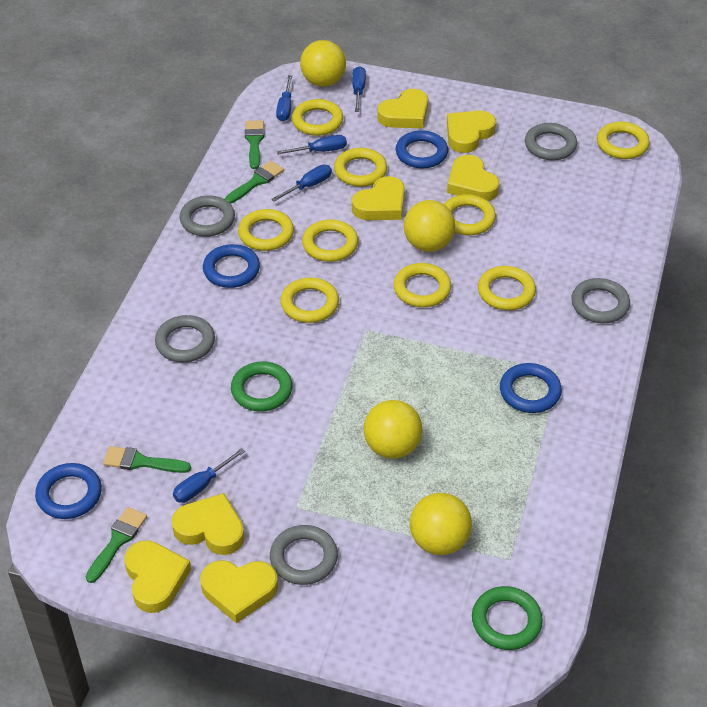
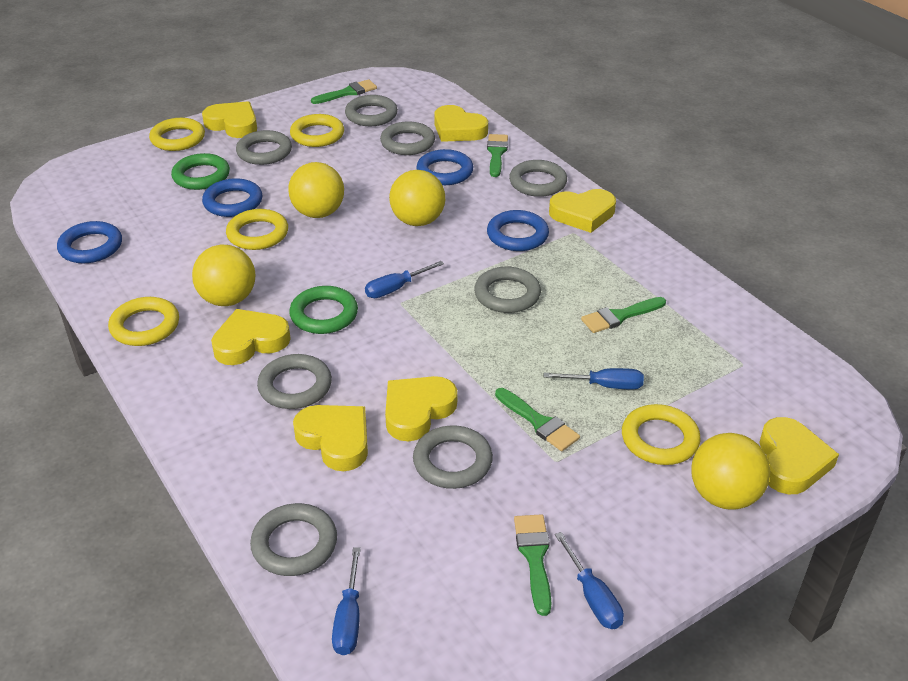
blue screwdriver: [173,448,245,503] [272,165,332,202] [276,75,292,121] [277,135,347,155] [352,66,366,112] = 5 -> [332,547,361,655] [365,261,444,298] [544,368,644,389] [555,532,624,629] = 4
green brush: [86,507,147,583] [103,446,191,473] [225,161,284,204] [245,120,264,169] = 4 -> [311,79,377,104] [487,134,508,177] [495,388,580,451] [514,514,551,616] [581,297,666,333] = 5
grey ring: [155,315,215,362] [180,195,235,237] [270,525,338,585] [525,123,577,160] [571,278,630,323] = 5 -> [236,130,292,165] [250,503,337,576] [257,354,332,409] [345,95,398,126] [380,121,435,155] [413,425,493,489] [474,267,541,313] [509,160,567,197] = 8
yellow ring: [238,209,294,251] [281,278,339,323] [292,99,343,136] [302,219,358,262] [334,148,387,187] [393,263,451,307] [444,194,496,235] [478,266,536,310] [597,122,650,159] = 9 -> [108,297,179,346] [149,118,205,151] [226,209,288,250] [290,114,344,147] [622,404,701,465] = 5

